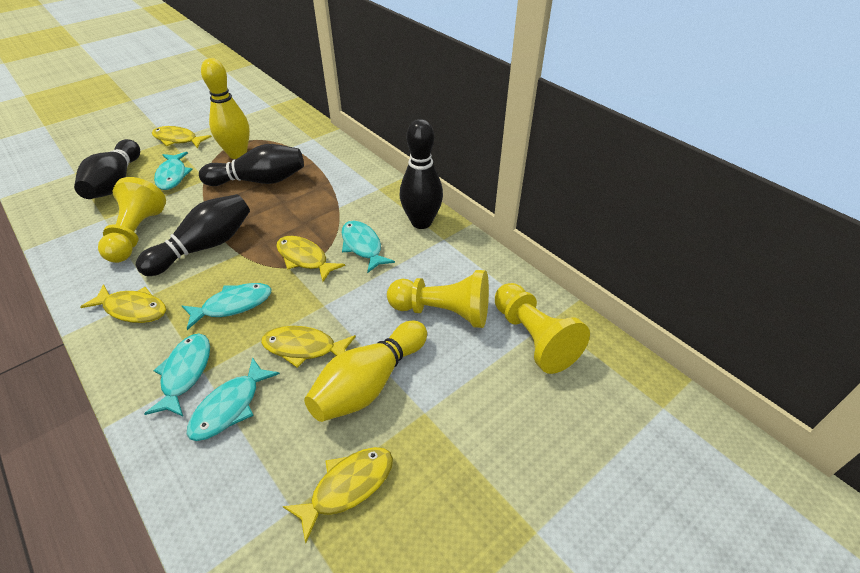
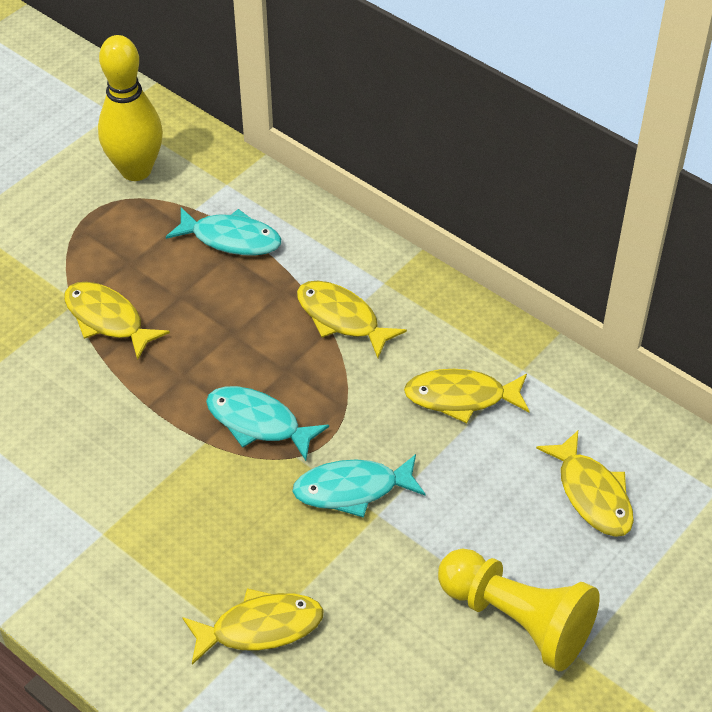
black bowling pin: [74,139,140,199] [136,194,250,276] [199,144,304,186] [400,119,443,229] = 4 -> none = 0
turquoise fish: [144,334,210,416] [154,152,193,190] [182,283,271,330] [187,357,280,441] [342,220,395,273] = 5 -> [166,207,281,255] [206,386,329,461] [292,454,426,518] = 3
yellow bowling pin: [201,58,250,159] [304,321,427,422] = 2 -> [98,35,163,181] = 1
yellow pawn: [98,177,166,263] [387,270,489,328] [495,283,590,374] = 3 -> [438,549,600,671] = 1

